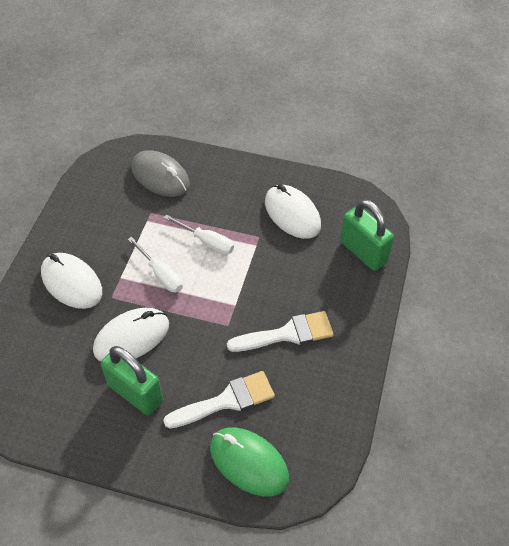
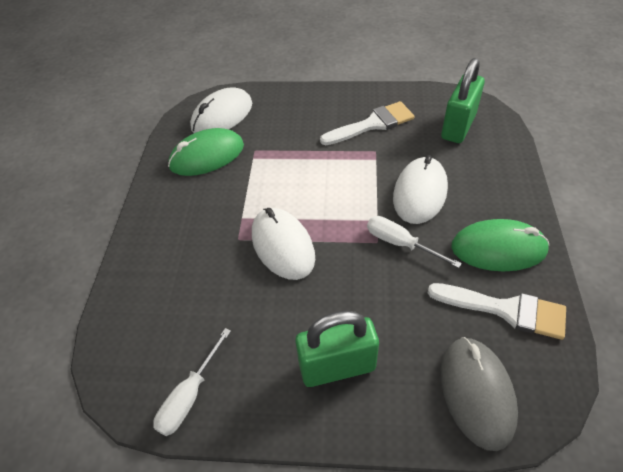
green mouse: [210,427,289,497] = 1 -> [168,128,244,176] [451,219,549,271] = 2

